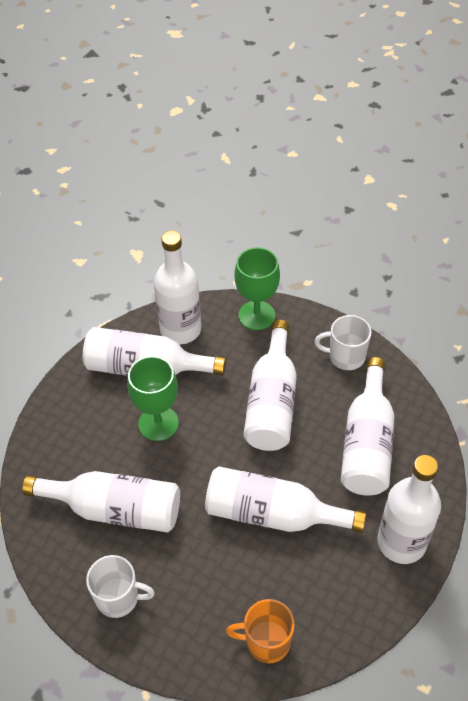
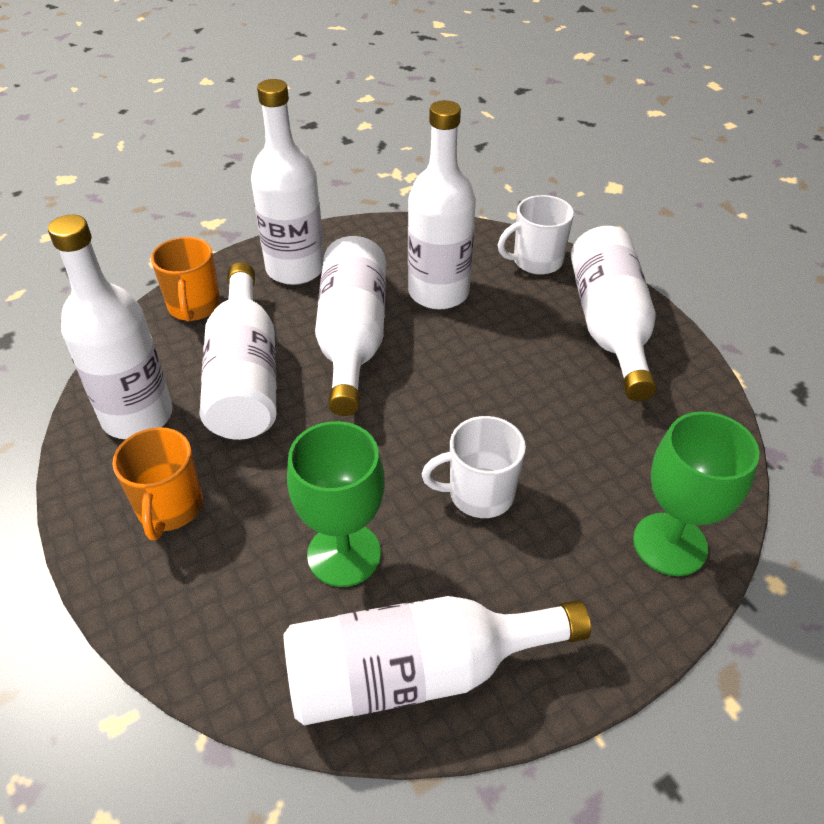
orange mug: [226,599,295,663] = 1 -> [112,427,203,540] [151,237,220,321] = 2

